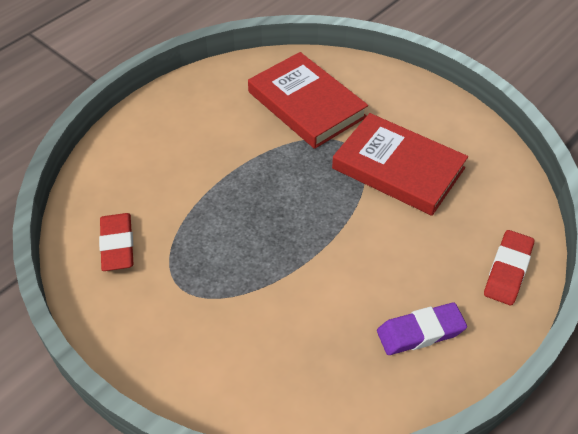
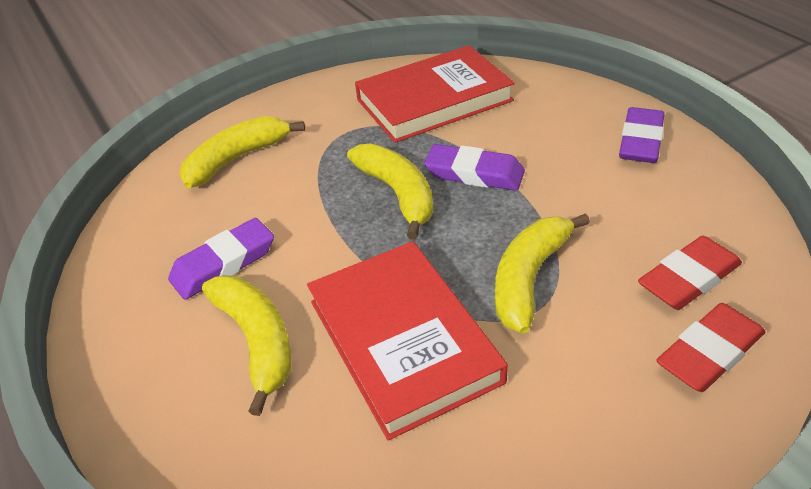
purple eraser: [377,303,467,355] = 1 -> [168,218,274,300] [424,144,525,191] [619,107,664,163] = 3
yellow banana: none = 0 -> [179,116,305,188] [202,276,291,416] [347,144,433,240] [495,213,590,334] = 4

